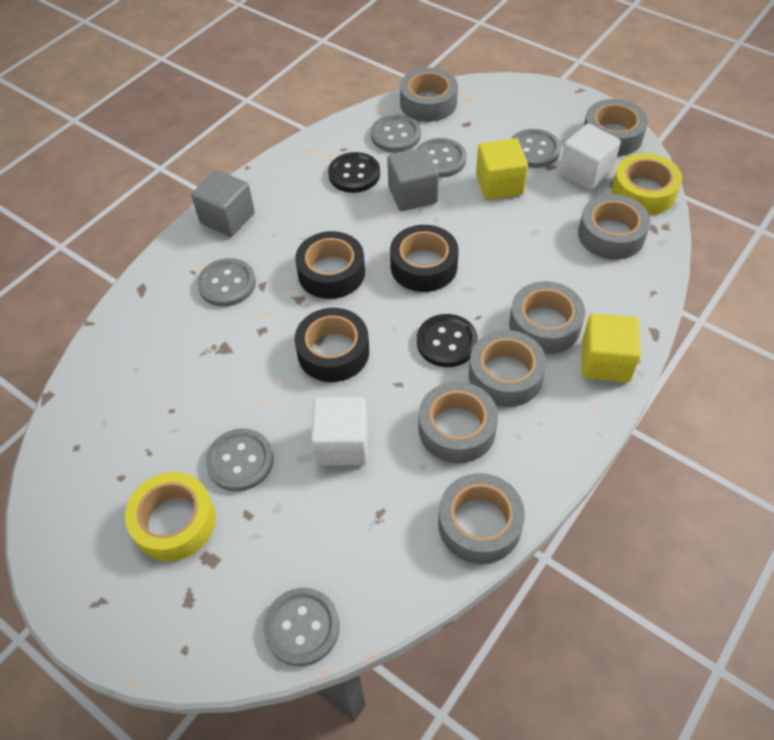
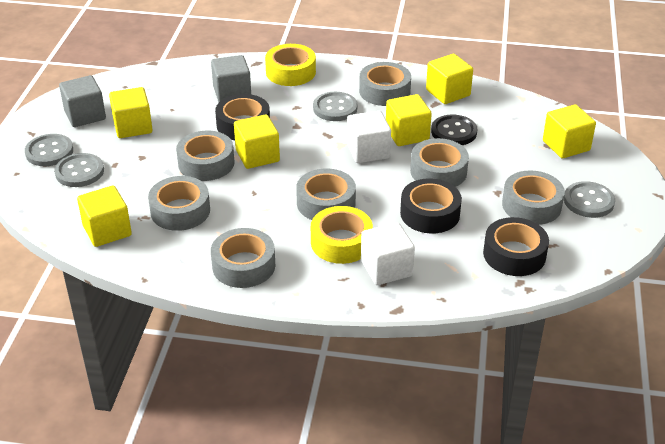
black button: [328,152,380,193] [417,314,478,367] = 2 -> [431,115,478,145] = 1
grey button: [197,258,256,307] [206,428,274,491] [263,588,340,666] [371,115,421,153] [417,138,467,178] [511,129,561,168] = 6 -> [25,134,73,166] [54,153,104,187] [313,92,358,121] [564,181,615,218] = 4
yellow cube: [476,138,528,200] [582,313,641,382] = 2 -> [77,185,132,247] [109,87,153,138] [234,114,280,169] [386,94,432,146] [426,54,473,104] [543,104,596,158] = 6

